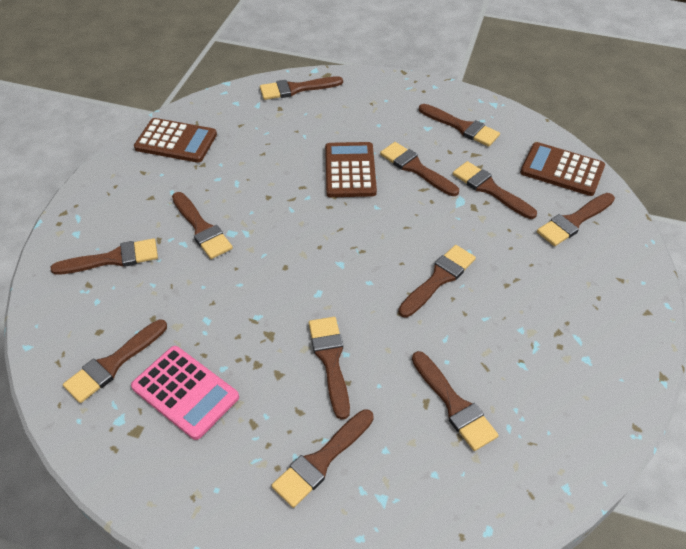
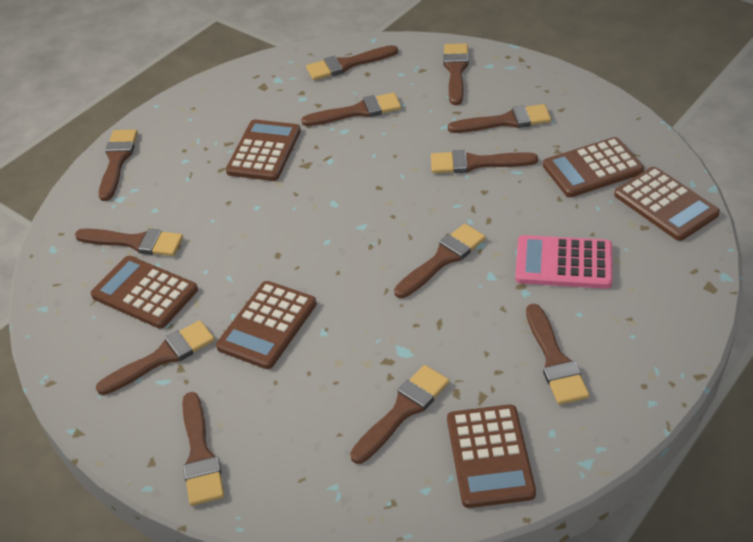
brown calculator: [134,118,217,163] [325,142,377,197] [520,142,605,196] = 3 -> [91,256,198,329] [216,281,317,369] [226,119,301,181] [447,404,536,508] [543,137,644,197] [614,167,720,241] = 6

